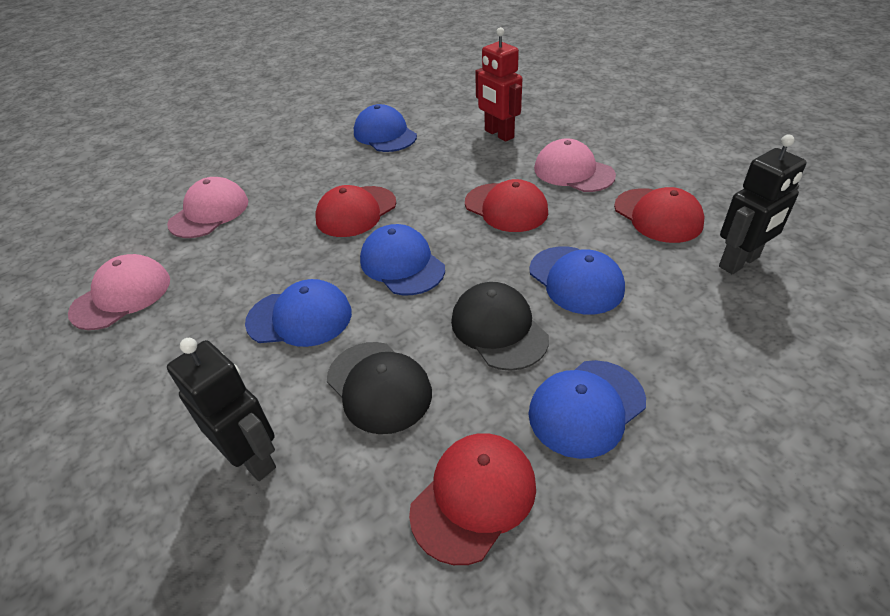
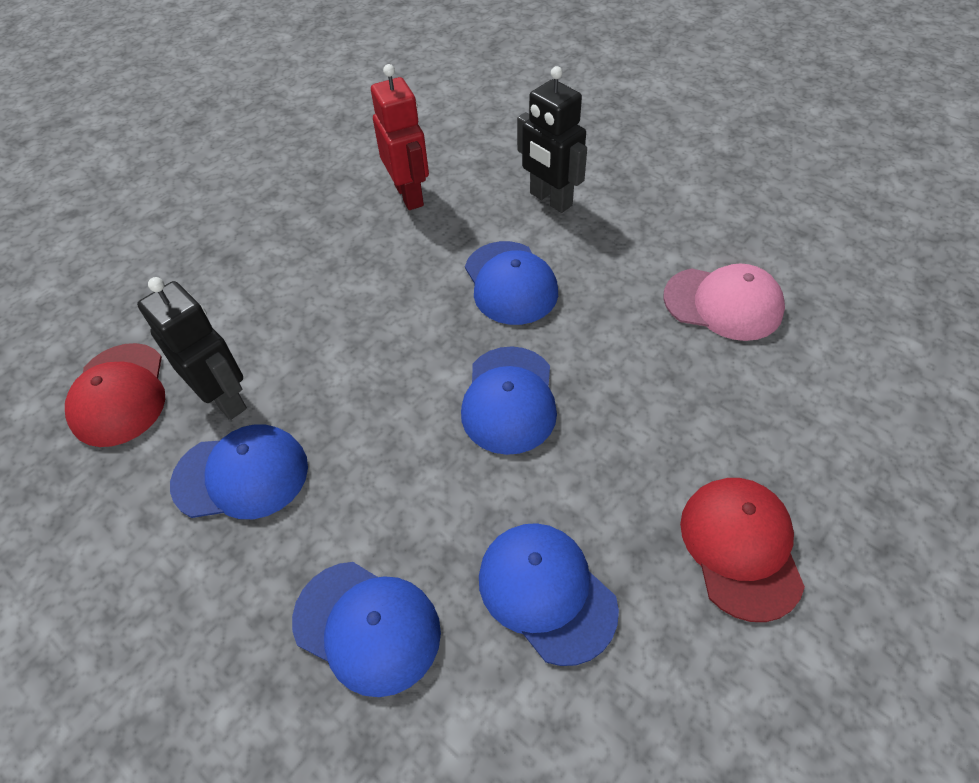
black cap: [327,342,432,434] [451,282,549,371] = 2 -> none = 0
pink cap: [68,254,170,330] [167,177,248,238] [534,138,616,192] = 3 -> [663,263,785,341] = 1
red cap: [315,185,396,237] [409,433,536,565] [465,179,548,232] [614,187,704,243] = 4 -> [65,343,165,447] [680,478,805,622] = 2

